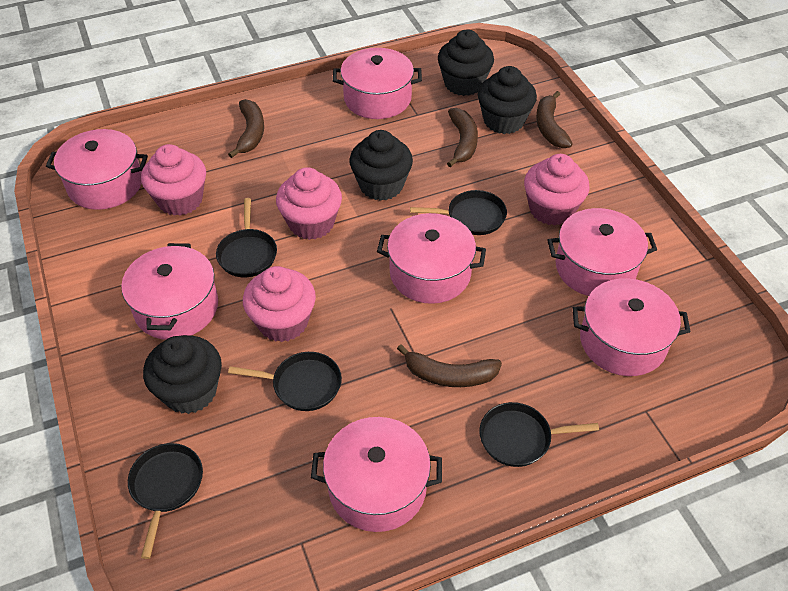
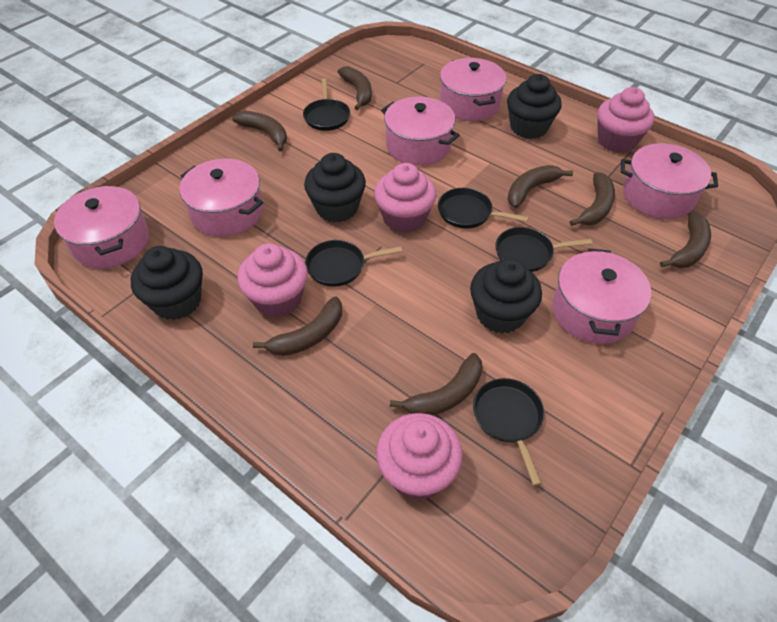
brown banana: [228,99,264,158] [397,344,502,387] [447,108,478,167] [536,91,573,148] = 4 -> [232,111,287,151] [253,297,342,356] [338,66,372,110] [390,353,482,416] [508,165,573,208] [570,172,615,226] [660,211,711,268] = 7
pink pot: [46,129,148,210] [121,243,218,340] [311,417,442,532] [333,48,422,119] [377,213,486,304] [547,208,657,296] [573,278,691,376] = 7 -> [54,186,149,268] [179,158,263,237] [381,97,460,166] [440,58,506,121] [552,248,651,344] [621,143,718,219] = 6

